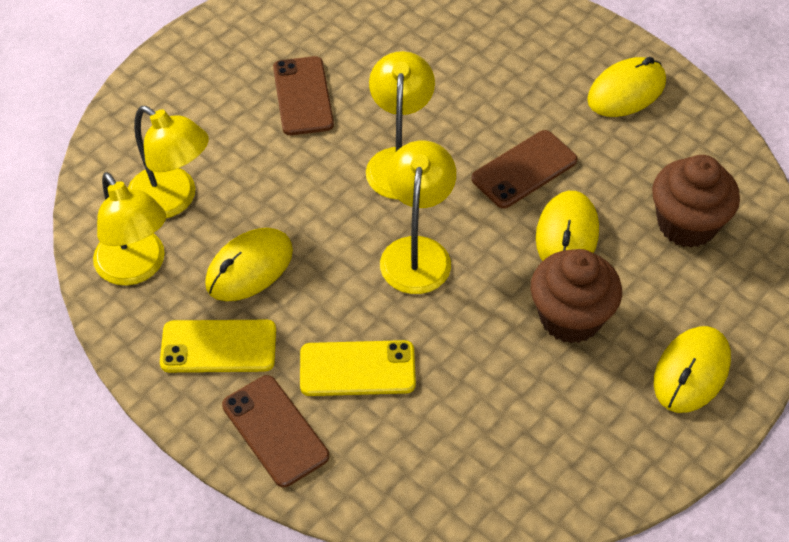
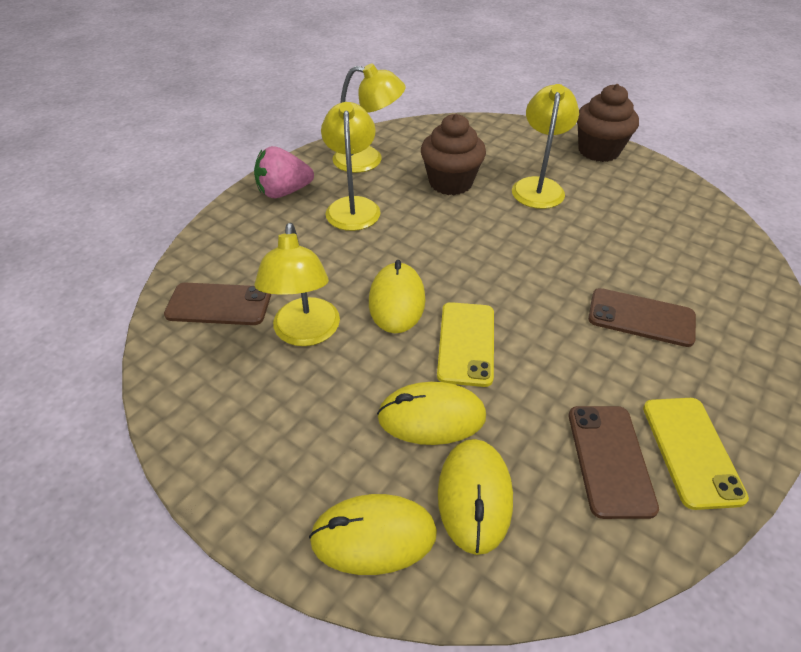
pink strawberry: none = 0 -> [254,146,314,198] = 1

